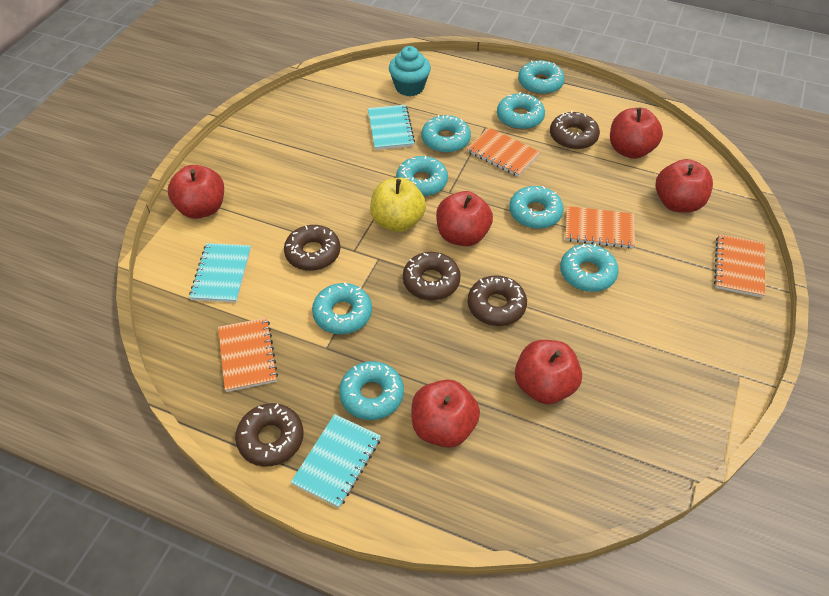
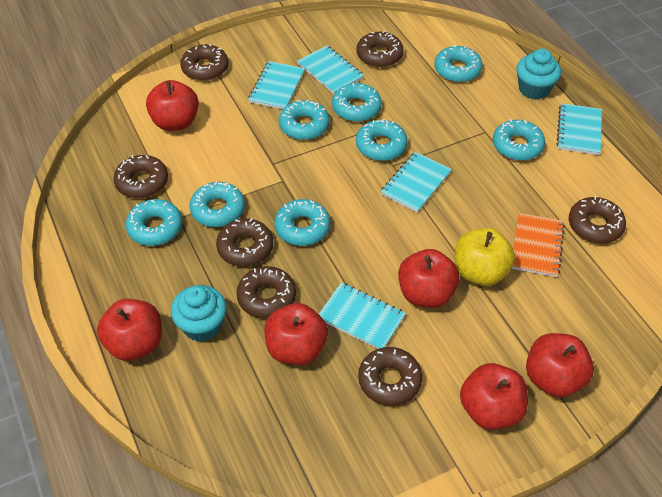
brown donut: [235,403,304,467] [284,225,341,271] [403,252,461,300] [468,275,527,326] [550,110,600,150] = 5 -> [113,155,168,198] [180,44,228,81] [216,218,273,267] [237,266,296,318] [356,31,404,67] [358,347,422,406] [569,196,626,244] = 7
orange notebook: [218,317,278,392] [467,128,540,177] [565,206,635,249] [714,234,765,298] = 4 -> [511,213,565,277] = 1
turquoise cupcake: [389,46,431,96] = 1 -> [171,285,227,342] [516,49,561,100] = 2
turquoise notebook: [189,243,251,303] [291,414,381,508] [368,105,415,150] = 3 -> [248,61,305,109] [297,46,364,94] [319,282,406,349] [381,152,452,213] [556,103,602,155] = 5

